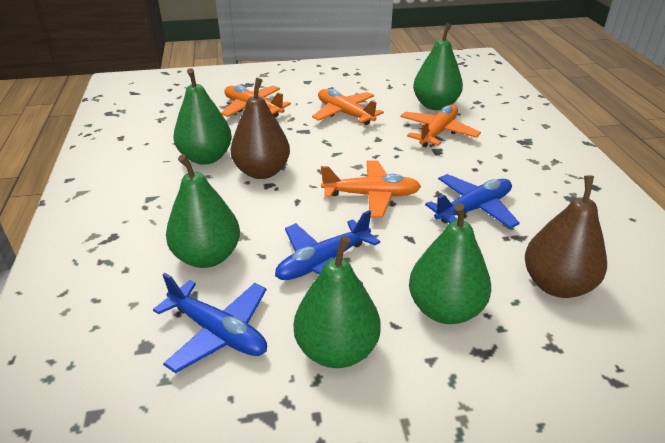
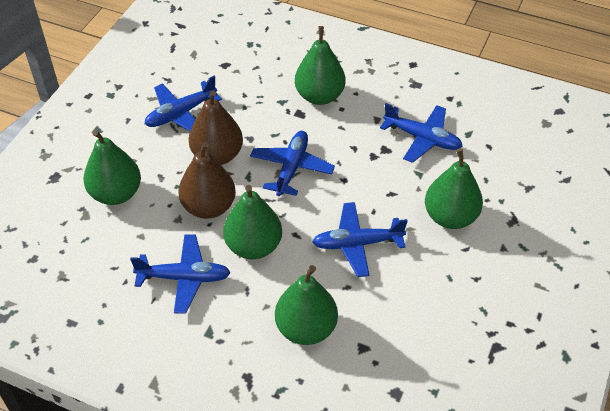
blue plane: [153,273,267,373] [275,210,380,284] [425,174,520,229] = 3 -> [130,234,231,314] [145,76,222,131] [250,131,335,196] [313,202,407,277] [380,103,462,163] = 5
orange plane: [221,85,291,117] [312,89,384,125] [321,160,421,218] [400,105,481,147] = 4 -> none = 0

